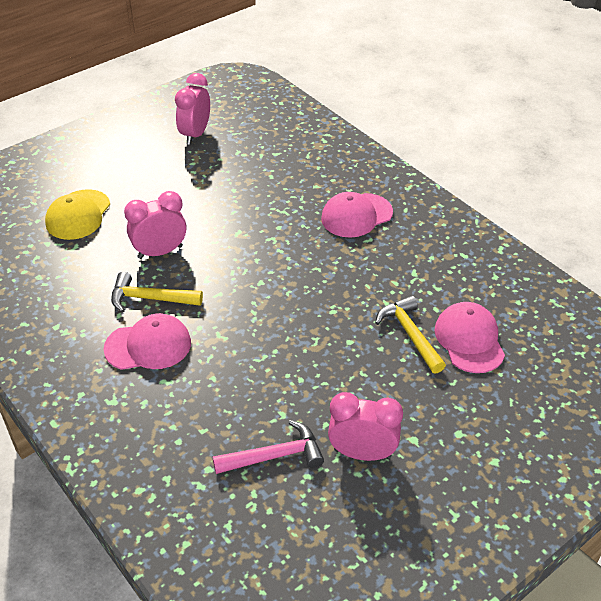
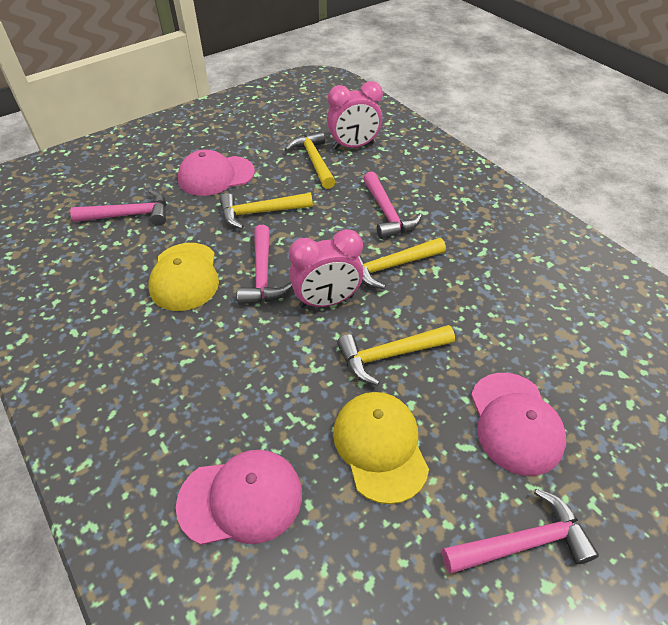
pink clock: [124,191,186,259] [175,73,210,145] [328,392,403,461] = 3 -> [289,229,363,308] [327,81,383,150] = 2
pink hammer: [213,420,324,474] = 1 -> [70,190,166,226] [237,225,292,305] [363,171,422,239] [442,488,599,574] = 4
yellow cap: [45,189,110,240] = 1 -> [148,243,219,311] [333,392,429,504] = 2
yellow hammer: [111,272,203,313] [375,295,446,374] = 2 -> [220,193,313,229] [285,131,336,189] [337,325,455,386] [358,238,446,289] = 4

